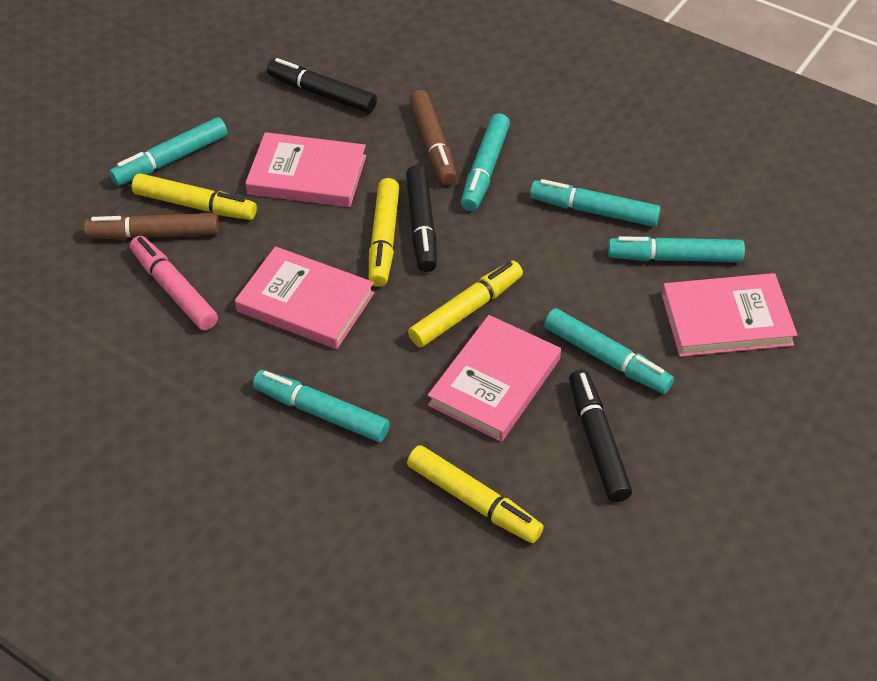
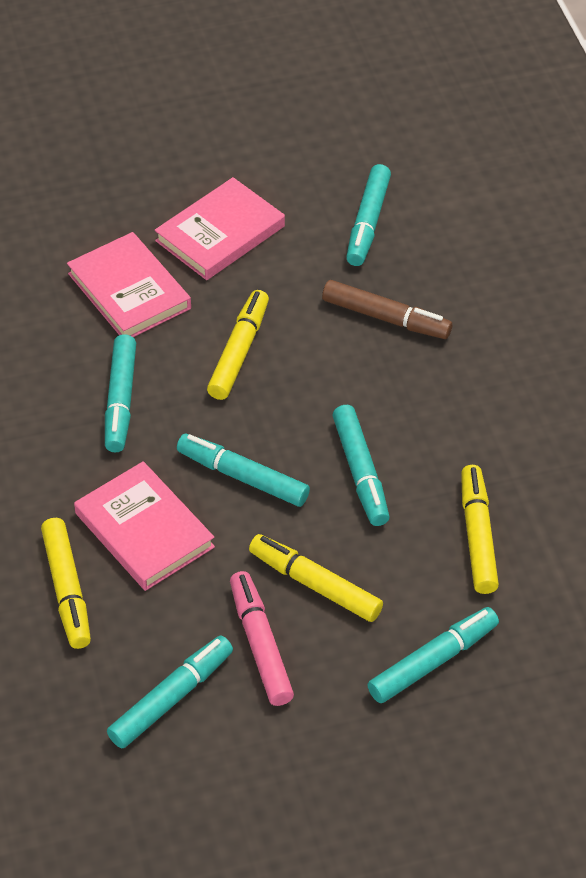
black marker: [267,58,377,113] [406,165,437,272] [569,370,632,502] = 3 -> none = 0
brown marker: [84,213,219,240] [409,90,457,185] = 2 -> [322,280,452,339] = 1
pink book: [235,246,375,349] [245,132,366,207] [428,315,561,442] [661,273,797,357] = 4 -> [67,232,191,337] [74,461,215,591] [155,177,285,280] = 3

